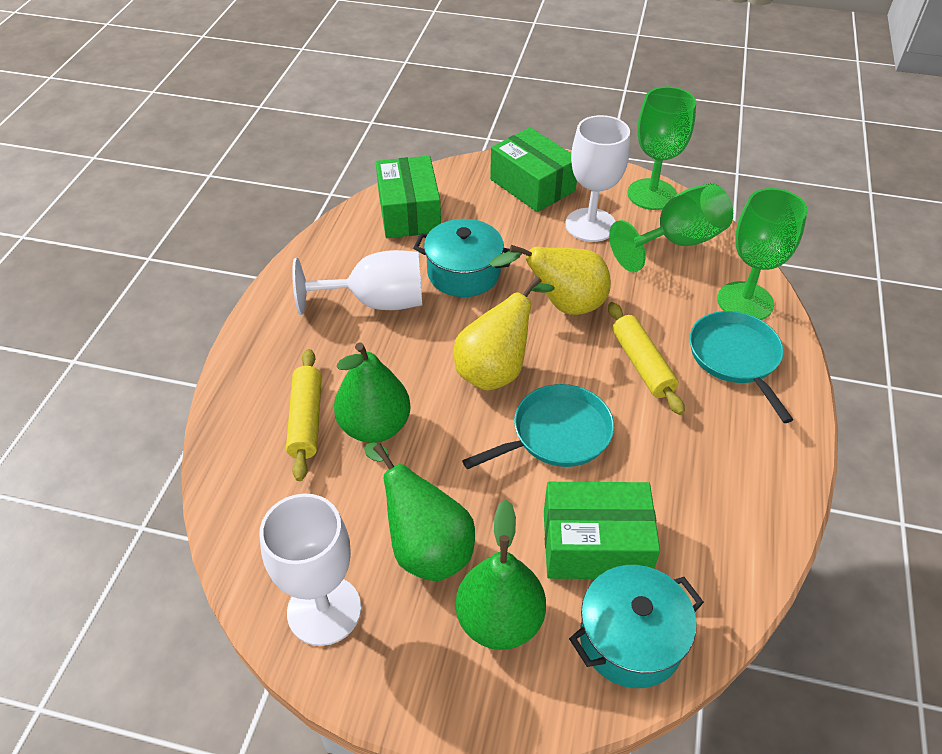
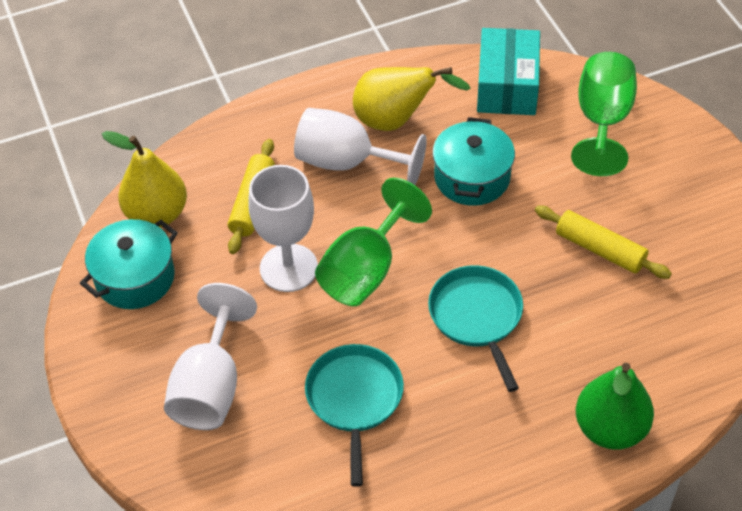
green box: [376,156,441,238] [490,127,577,212] [544,482,660,579] = 3 -> none = 0
green goblet: [609,183,733,272] [627,86,696,210] [717,188,808,320] = 3 -> [315,178,432,306] [571,52,637,176] = 2
green pear: [334,342,411,443] [364,442,475,581] [456,500,546,650] = 3 -> [576,363,654,450] = 1
turquoise box: none = 0 -> [477,28,540,115] = 1

